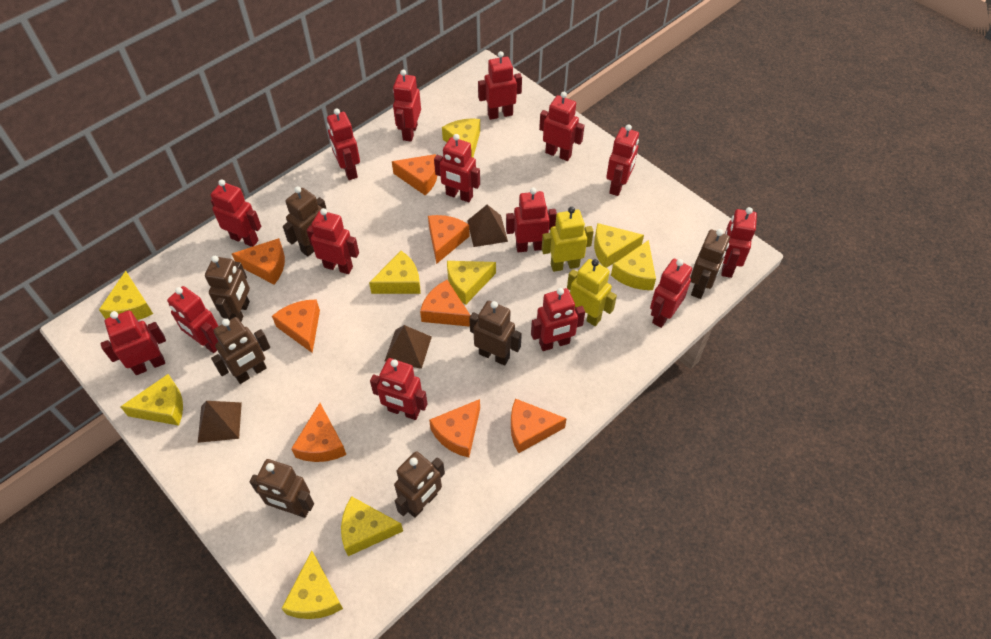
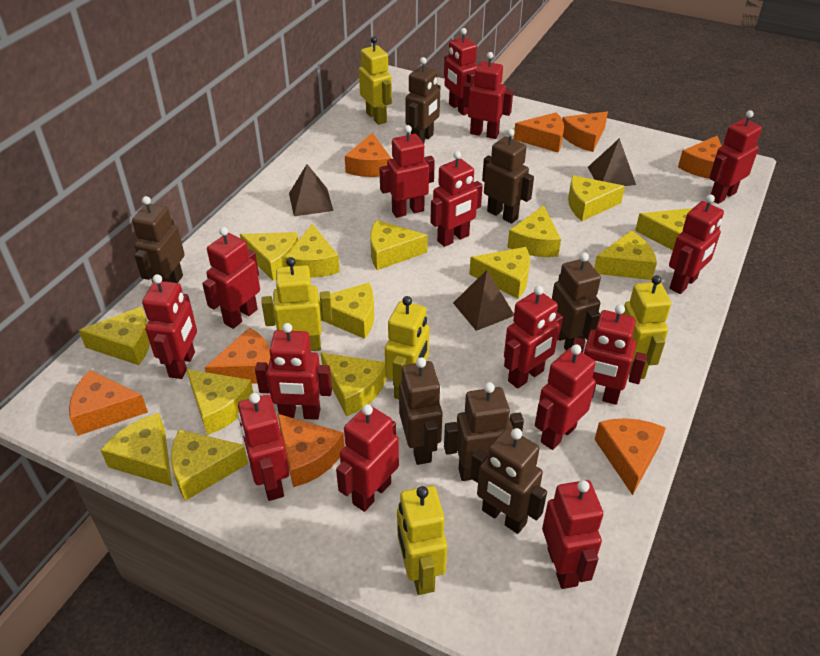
yellow cheese: [99,271,153,320] [120,374,183,426] [281,551,343,619] [341,496,403,556] [369,251,421,294] [442,118,480,157] [447,261,496,305] [594,223,644,268] [611,240,656,290] = 9 -> [79,306,150,365] [101,413,172,486] [171,430,248,501] [186,369,253,435] [240,232,298,280] [284,224,340,278] [319,283,374,339] [321,353,386,417] [370,220,428,270] [469,247,530,299] [508,205,561,257] [568,175,625,221] [594,231,657,280] [635,208,692,250] = 14
yellow robot: [542,207,594,272] [567,259,617,326] = 2 -> [262,257,332,351] [359,37,392,125] [385,296,429,399] [397,486,447,595] [623,275,671,379] = 5

